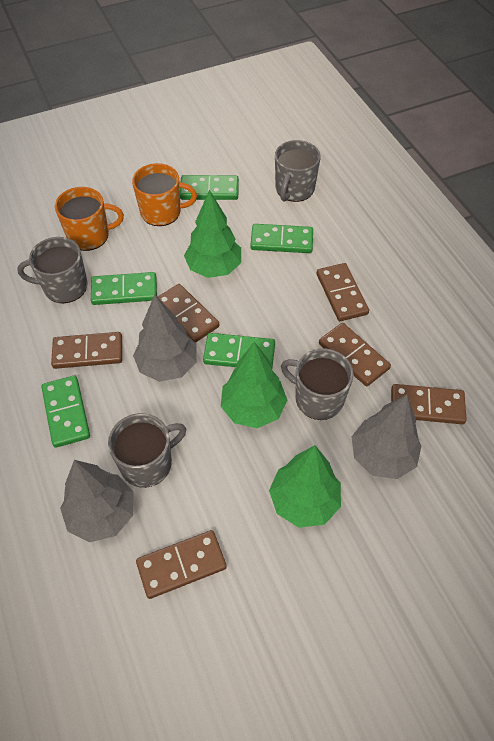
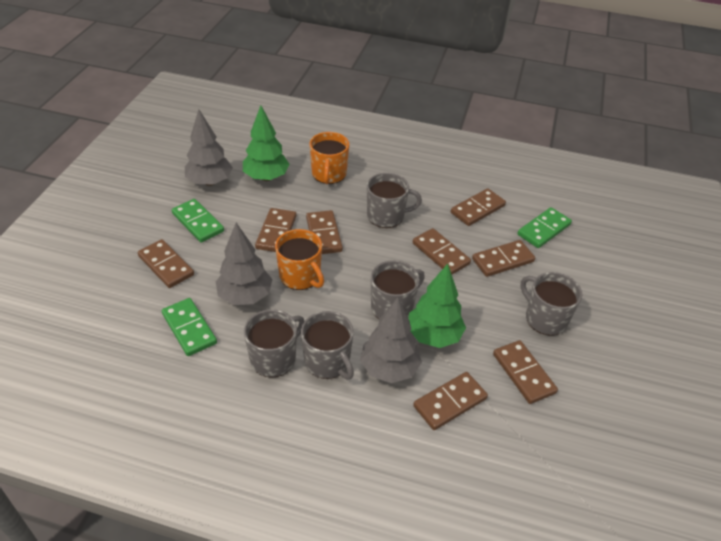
brown domino: [51,332,122,369] [136,530,227,599] [158,284,219,343] [317,263,369,321] [319,323,391,387] [391,384,467,424] = 6 -> [138,239,194,288] [255,208,296,252] [306,210,343,254] [413,228,471,275] [413,372,488,430] [451,188,506,226] [472,240,535,277] [493,340,558,404] = 8
green domino: [41,376,90,448] [91,272,157,305] [180,175,239,200] [203,333,275,368] [250,224,313,253] = 5 -> [162,298,217,356] [172,199,224,243] [517,207,572,248] = 3
green tree: [184,190,241,278] [221,342,287,428] [269,445,341,528] = 3 -> [243,105,290,181] [408,264,466,348] = 2
grey mug: [17,237,87,303] [108,413,186,488] [275,140,321,202] [281,348,354,420] = 4 -> [244,309,304,378] [301,311,354,380] [367,173,422,228] [371,260,425,320] [521,272,582,335] = 5

